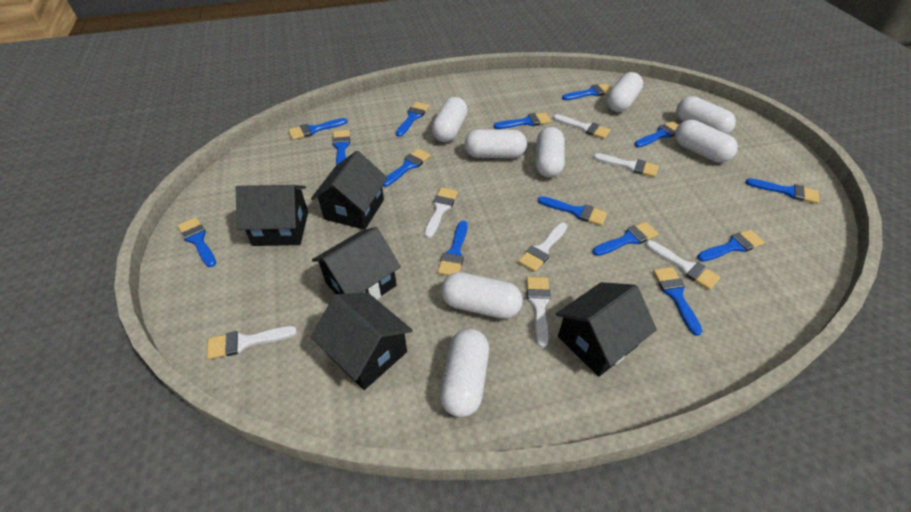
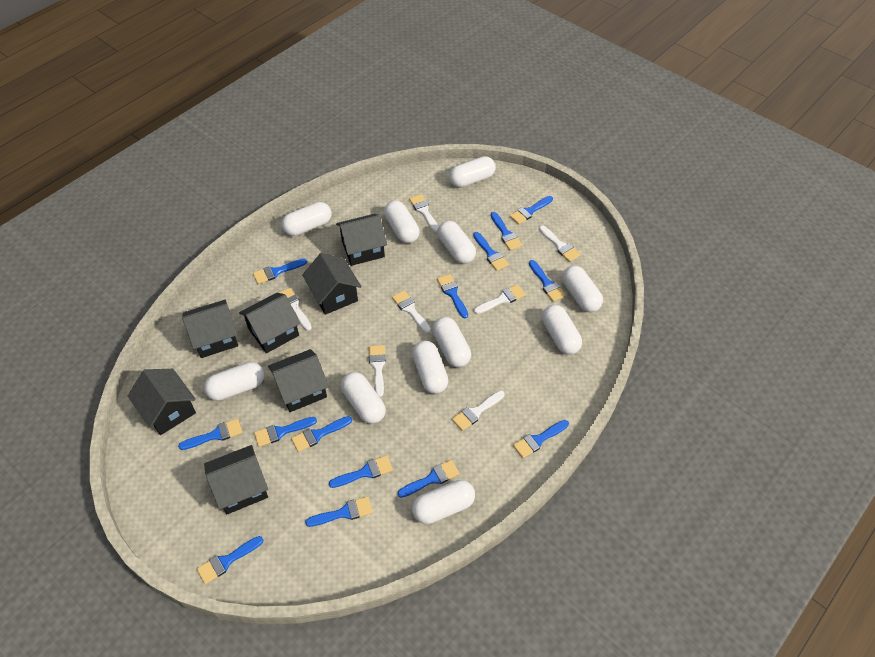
black house: [236,185,308,246] [311,151,387,230] [311,293,413,390] [312,227,401,300] [556,282,657,377] = 5 -> [128,369,196,435] [182,300,238,358] [204,445,268,514] [239,293,301,354] [268,349,329,412] [302,253,362,315] [336,214,387,266] = 7
white capsule: [432,97,468,142] [440,328,489,417] [441,272,523,319] [464,129,527,158] [535,127,565,177] [607,72,643,112] [675,120,738,163] [676,96,736,134] = 8 -> [204,362,264,401] [282,202,331,236] [341,372,386,424] [384,201,420,243] [412,341,448,394] [412,480,475,524] [432,317,471,367] [437,221,476,264] [449,156,496,188] [542,305,582,355] [562,266,603,312] = 11

